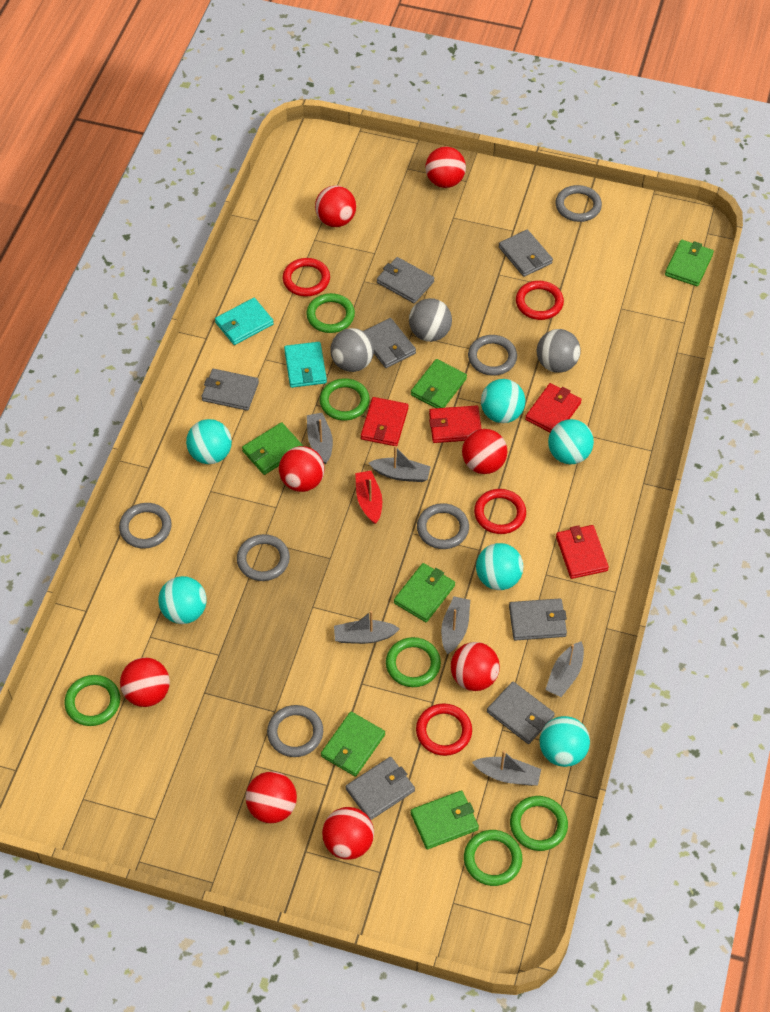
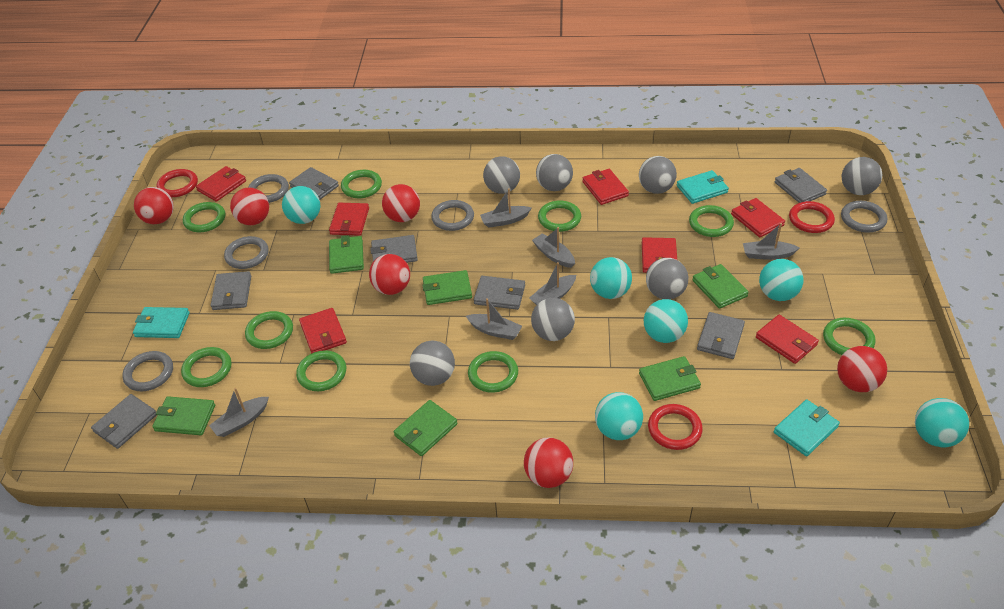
green ring: [64,675,120,726] [306,293,355,333] [320,378,370,421] [386,637,441,687] [464,830,522,886] [510,796,568,851] = 6 -> [181,347,231,387] [183,202,225,232] [245,311,293,349] [296,351,346,391] [341,170,382,198] [468,351,518,393] [538,200,581,232] [689,205,734,237] [823,318,875,355] = 9
grey ball: [330,328,374,372] [409,298,452,342] [537,329,581,373] = 3 -> [410,341,455,386] [483,156,520,194] [531,298,575,341] [536,154,573,191] [639,156,677,194] [646,258,688,299] [842,157,882,195] = 7
grey ring: [119,503,172,549] [237,534,290,581] [267,705,323,757] [417,503,469,549] [468,335,517,376] [555,185,602,222] = 6 -> [122,351,173,391] [224,236,269,269] [248,174,289,203] [431,200,474,231] [841,201,887,233] = 5
red ball: [120,658,170,707] [246,771,297,823] [279,446,324,492] [315,186,356,227] [322,807,374,860] [425,147,466,188] [451,642,500,691] [462,429,507,474] = 8 -> [134,187,174,224] [230,188,269,225] [369,254,410,295] [382,184,420,222] [524,438,573,488] [837,346,887,392] = 6
red boat: [355,471,382,524] = 1 -> none = 0
red ring: [283,258,330,297] [416,703,472,756] [474,489,526,534] [516,281,564,320] = 4 -> [157,169,198,197] [648,404,703,450] [789,201,835,233] = 3
red wallet: [361,397,408,446] [429,406,482,443] [525,383,582,432] [556,525,609,579] = 4 -> [196,166,246,202] [299,308,347,353] [329,203,369,236] [582,169,629,205] [642,237,677,273] [731,198,785,237] [756,315,819,364] = 7
turquoise wallet: [215,298,274,345] [284,342,327,388] = 2 -> [133,307,190,338] [677,170,729,204] [774,399,840,456] = 3

